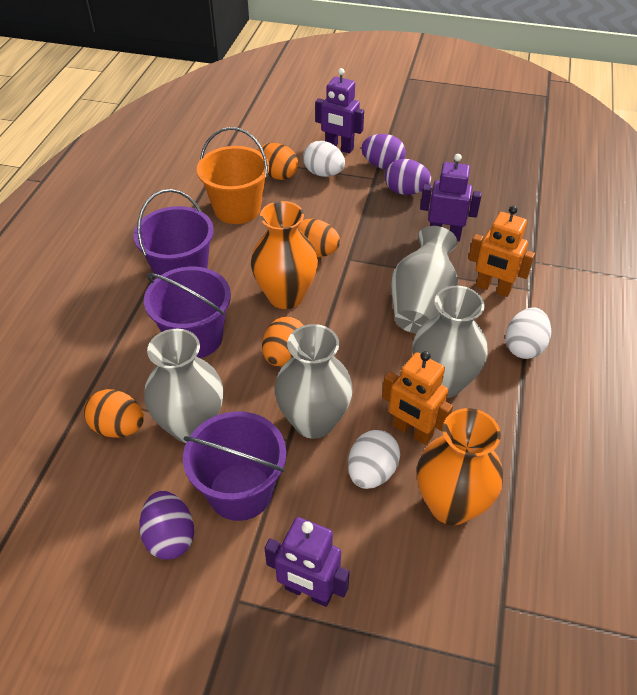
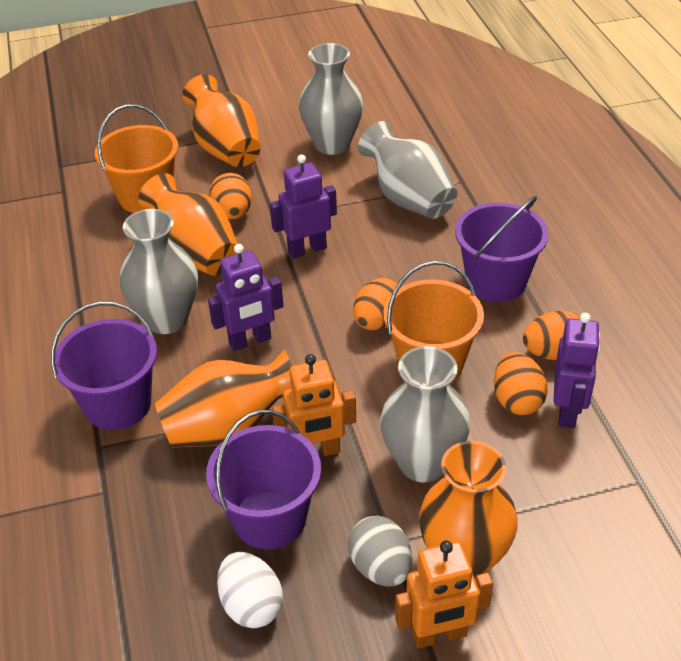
grey egg: none = 0 -> [348,516,412,587] = 1
orange bucket: [197,127,269,224] = 1 -> [95,104,178,213] [383,261,484,384] = 2
orange vase: [251,201,318,309] [417,408,503,525] = 2 -> [138,173,238,276] [155,350,292,447] [182,74,261,167] [419,441,518,578] = 4
purple egg: [139,491,194,560] [361,134,406,169] [385,159,431,195] = 3 -> none = 0
white egg: [303,141,345,177] [348,430,400,489] [505,307,551,359] = 3 -> [217,552,283,628] = 1

